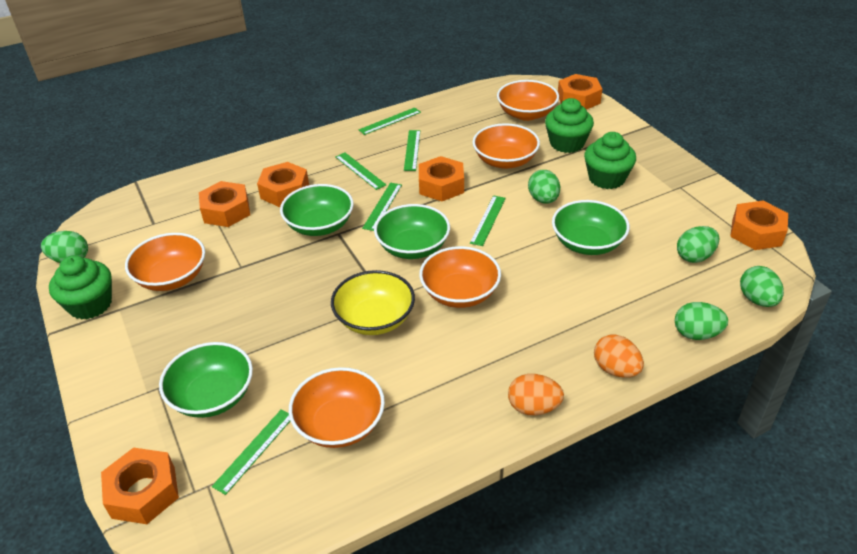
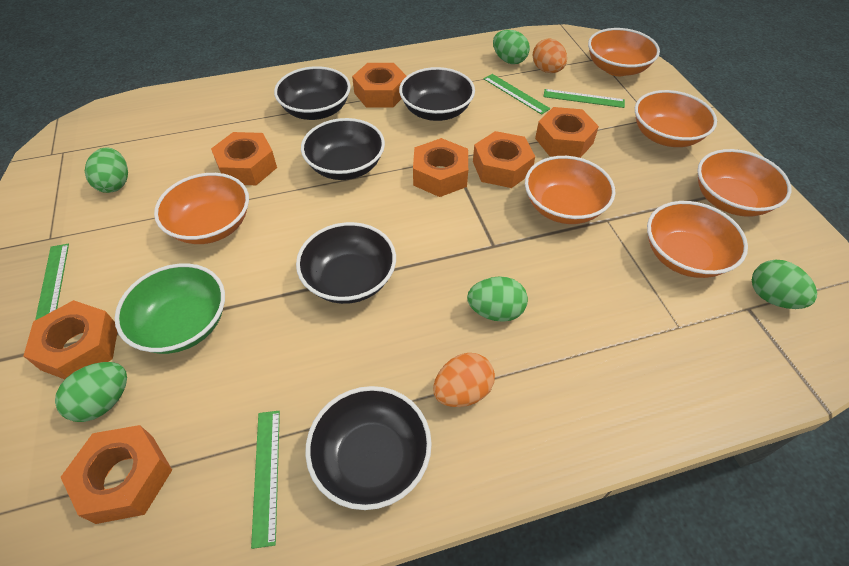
black bowl: none = 0 -> [274,66,351,120] [296,222,396,304] [301,118,385,180] [305,386,432,510] [399,67,475,121] = 5
green bowl: [159,342,253,418] [280,184,354,236] [374,204,450,259] [552,200,630,255] = 4 -> [115,263,225,354] = 1
green cupcake: [49,255,112,320] [545,98,594,153] [584,132,636,189] = 3 -> none = 0
green ruler: [212,409,290,495] [335,153,386,190] [359,108,421,135] [362,183,402,231] [404,130,420,171] [470,195,506,246] = 6 -> [35,244,69,320] [251,411,280,549] [483,74,550,115] [543,89,625,108] = 4
orange bowl: [125,233,205,291] [289,367,385,448] [419,246,501,308] [472,123,540,169] [497,80,559,121] = 5 -> [154,173,249,244] [525,156,615,224] [588,28,660,76] [635,90,717,147] [647,201,748,278] [697,149,792,217] = 6
orange nut: [101,448,179,524] [199,181,250,227] [257,162,309,207] [419,156,464,201] [558,74,602,110] [730,201,788,250] = 6 -> [23,300,117,379] [61,425,172,524] [211,132,277,185] [352,63,406,107] [413,138,468,197] [473,131,535,188] [535,107,599,158] = 7
yellow bowl: [331,270,415,335] = 1 -> none = 0

